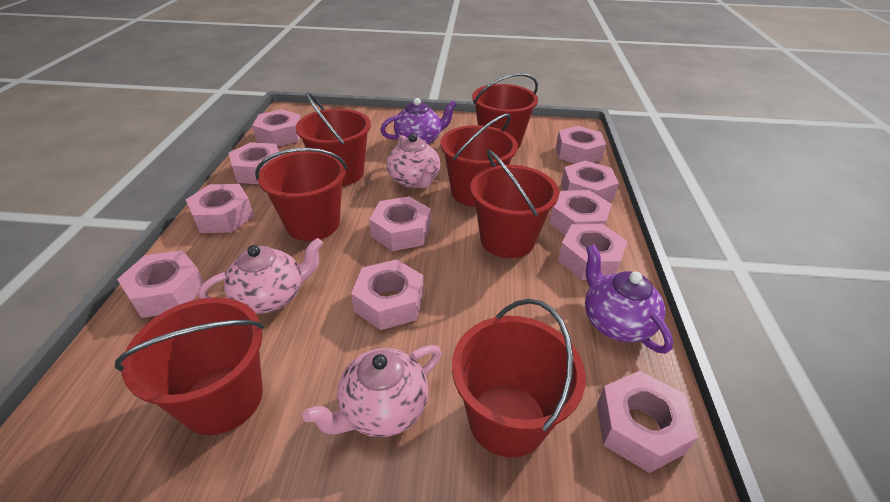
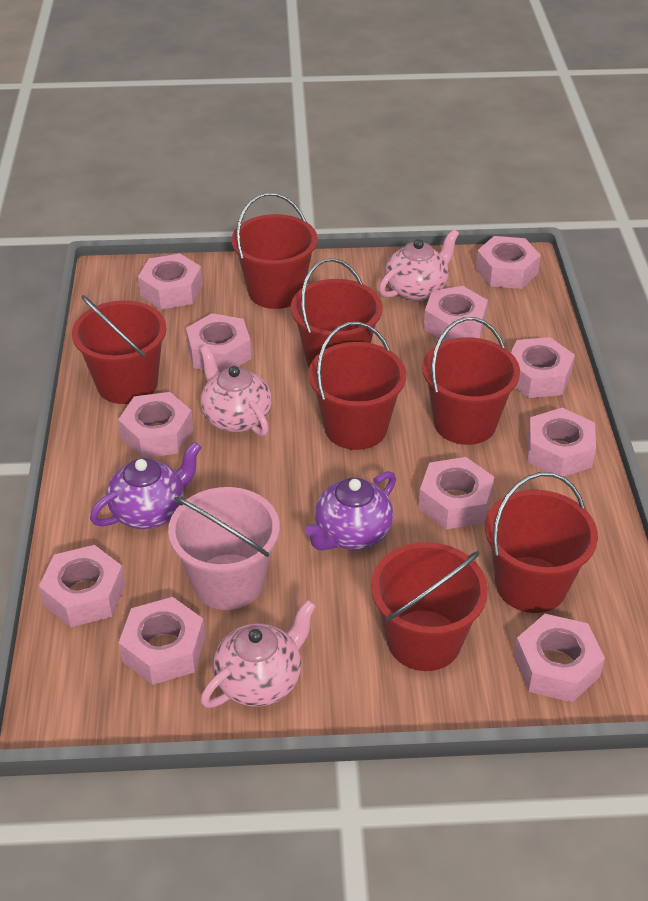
pink bucket: none = 0 -> [168,487,280,610] = 1

